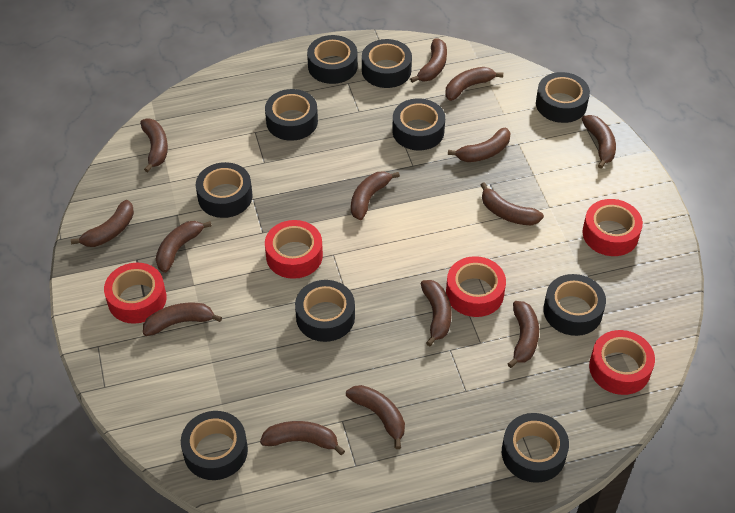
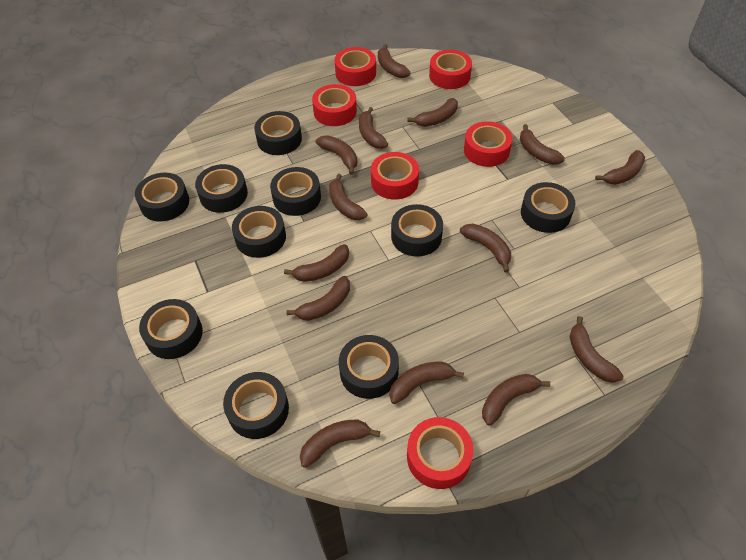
red tape: [104,263,167,324] [265,220,323,279] [446,256,506,317] [582,199,643,256] [589,330,655,395] = 5 -> [312,84,357,126] [334,47,376,86] [371,152,419,200] [407,417,474,489] [429,50,472,89] [464,121,512,167] = 6

